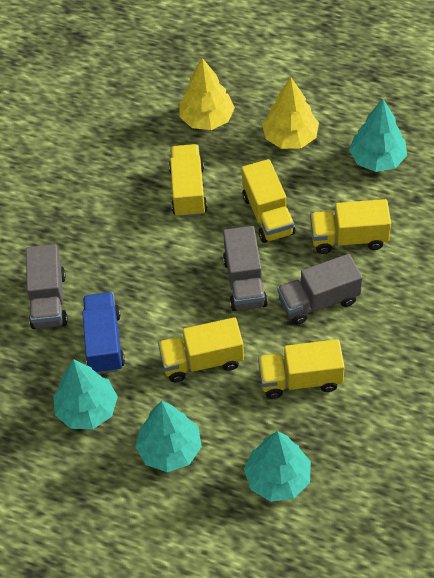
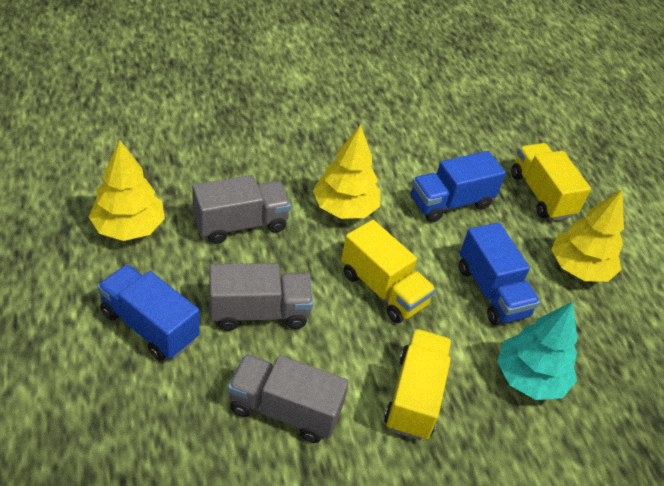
blue truck: [82,292,125,374] = 1 -> [97,264,200,361] [411,151,506,222] [459,222,540,325] = 3
turquoise tree: [54,359,118,429] [135,401,202,472] [244,431,311,502] [349,99,407,172] = 4 -> [497,302,577,400] = 1
yellow tree: [179,58,235,130] [262,77,319,149] = 2 -> [89,140,165,241] [313,124,380,219] [551,190,624,282] = 3
yellow truck: [158,317,244,382] [169,144,207,218] [242,159,295,243] [258,339,345,399] [310,199,391,254] = 5 -> [341,220,436,323] [384,329,452,440] [511,143,591,221] = 3

